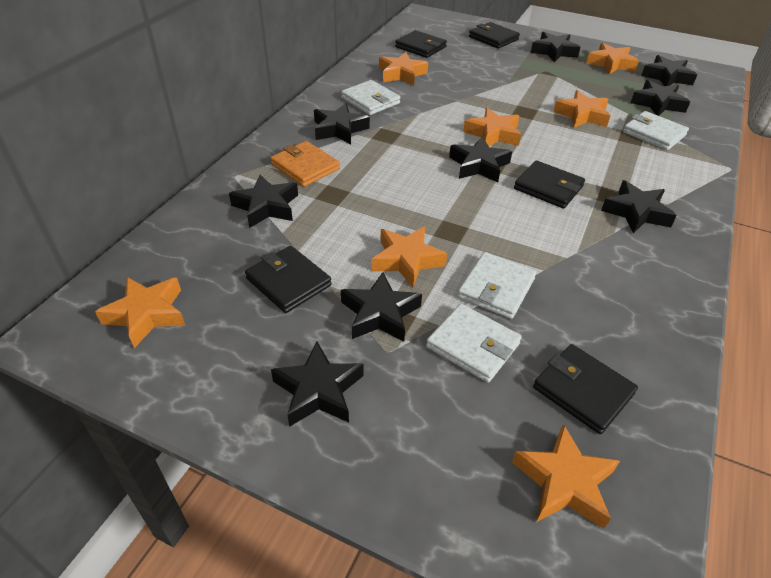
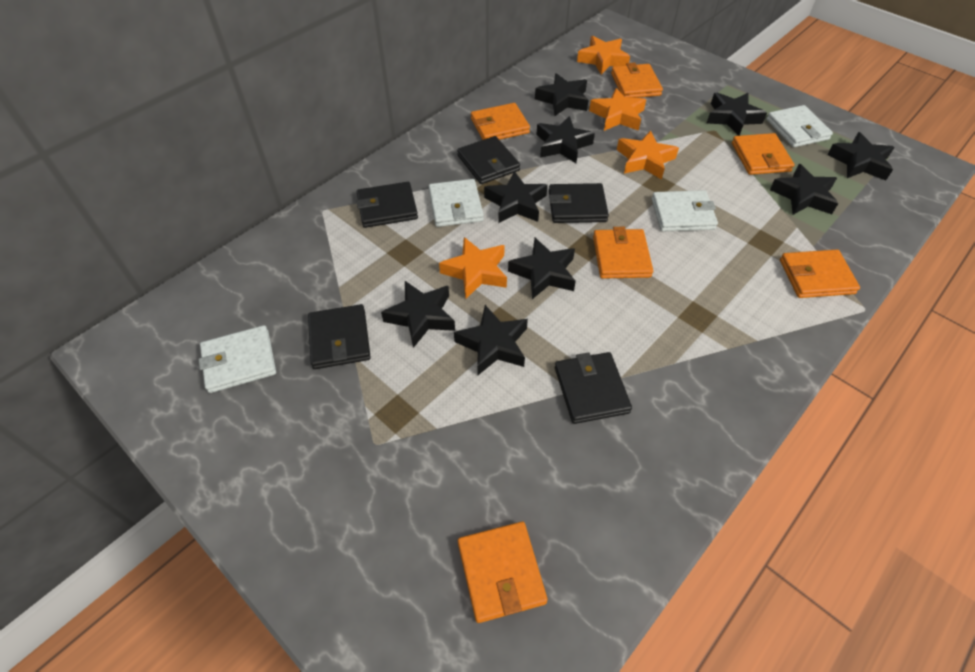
orange star: [95,277,185,348] [371,226,447,287] [379,52,428,86] [463,108,521,146] [512,424,620,529] [553,90,611,128] [586,43,639,75] = 7 -> [439,237,507,299] [577,36,630,74] [589,88,646,131] [617,130,679,180] = 4
orange wallet: [270,141,340,187] = 1 -> [458,522,548,623] [471,103,530,140] [593,227,653,279] [611,62,663,98] [732,133,794,175] [780,250,860,298] = 6

